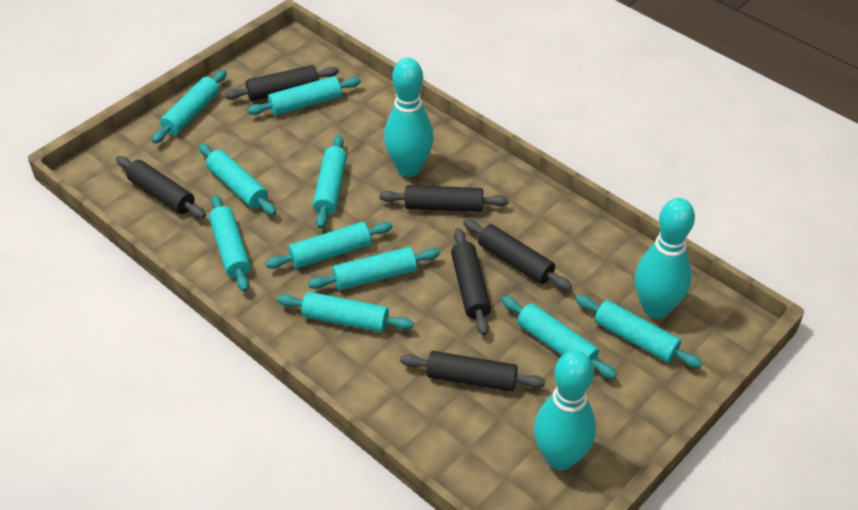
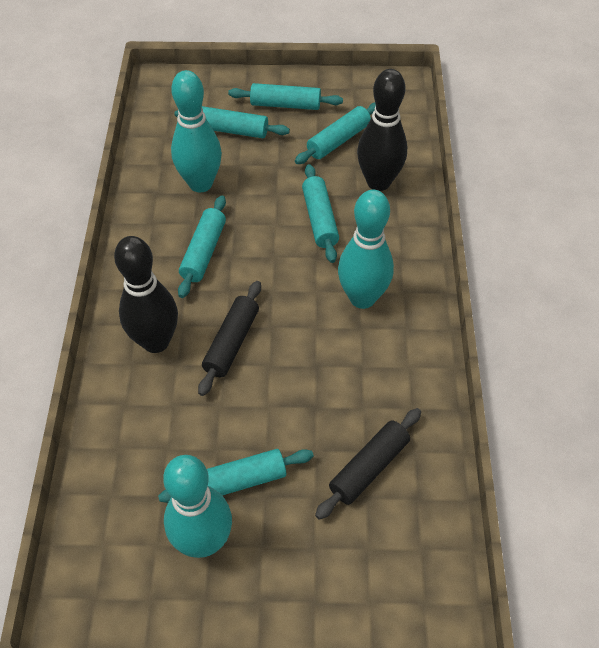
black bowling pin: none = 0 -> [114,236,178,353] [357,69,407,191] = 2
black rolling pin: [116,156,206,219] [224,65,339,101] [380,185,509,212] [400,351,545,392] [451,228,491,335] [463,219,572,290] = 6 -> [198,281,261,396] [315,408,421,520] = 2
turquoise rolling pin: [152,70,227,144] [199,144,276,215] [209,195,251,292] [248,76,361,115] [265,222,393,269] [277,292,414,332] [308,247,440,290] [313,135,347,229] [502,296,617,379] [575,295,703,368] = 10 -> [158,449,314,503] [175,106,290,138] [178,195,226,298] [228,83,343,110] [295,102,376,164] [302,164,339,263] = 6

